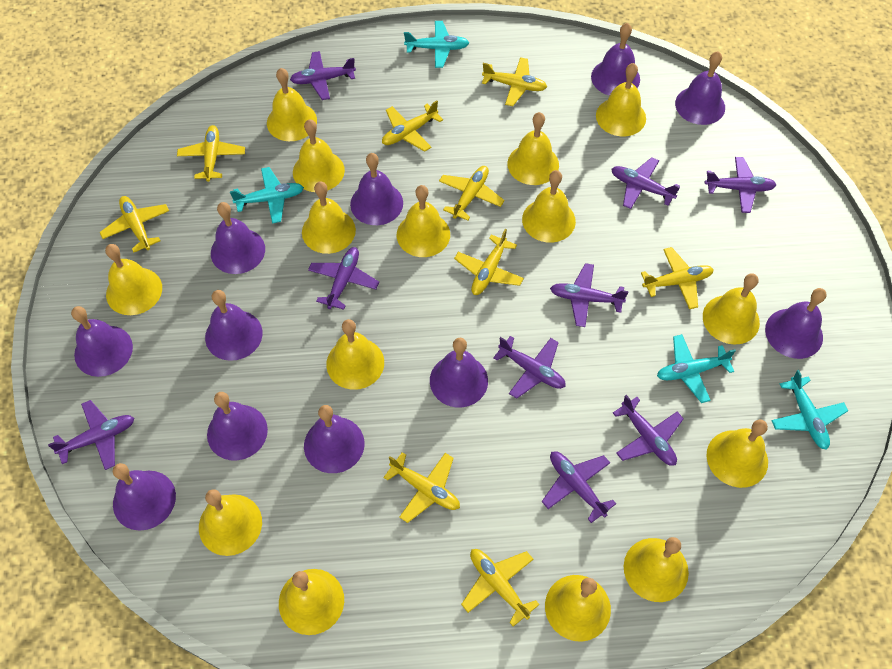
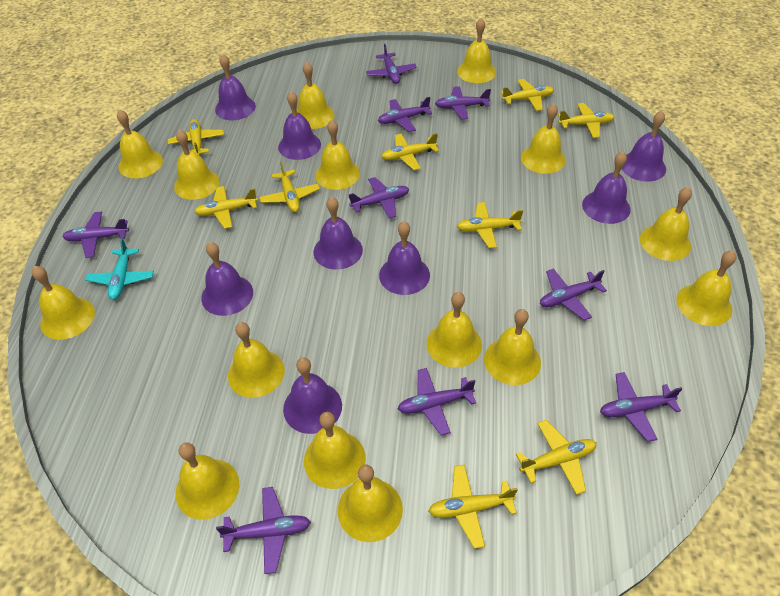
purple bell: [71,306,133,377] [113,463,176,531] [205,290,263,361] [207,392,268,461] [211,202,265,274] [304,405,365,473] [350,153,403,225] [430,338,488,407] [591,23,640,96] [675,51,725,125] [765,288,826,359] = 11 -> [201,242,253,316] [215,54,256,120] [278,91,321,160] [283,357,342,434] [314,197,363,270] [379,221,430,295] [582,151,630,224] [621,111,666,182] = 8
turquoise plane: [230,167,304,224] [404,21,469,68] [657,334,736,403] [771,370,848,450] = 4 -> [85,238,154,300] = 1

